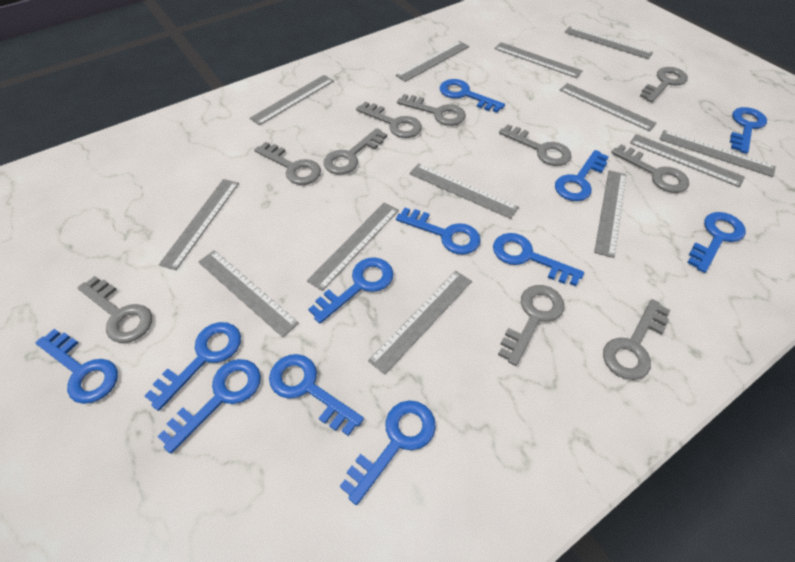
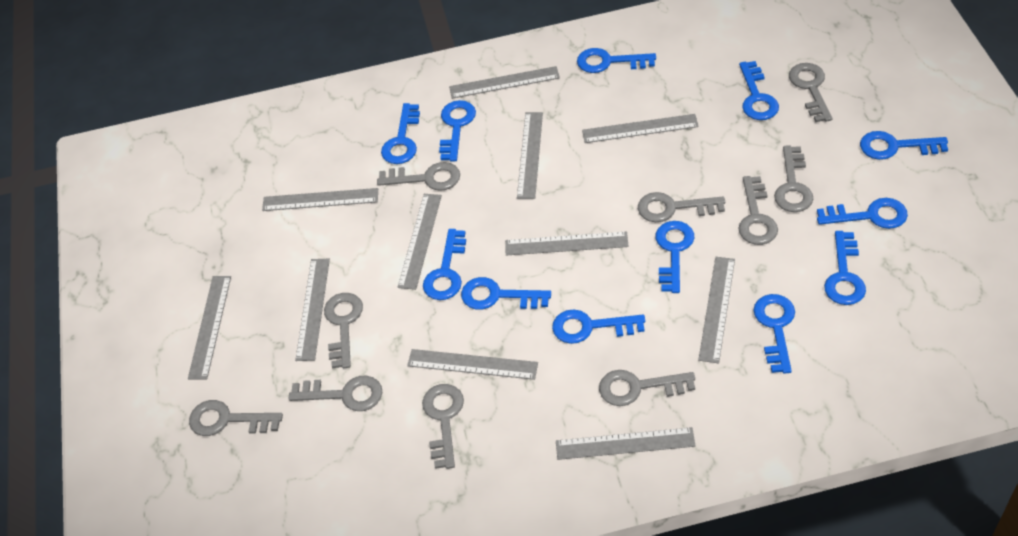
grey ruler: [159,179,239,270] [198,250,299,337] [250,75,334,125] [307,202,399,291] [368,271,472,375] [396,41,469,82] [409,163,519,219] [494,42,583,78] [560,83,657,131] [564,26,653,59] [594,170,626,258] [630,134,745,187] [659,130,776,177] = 13 -> [188,276,231,379] [262,188,378,211] [295,259,330,361] [398,194,442,290] [407,349,538,380] [449,66,560,99] [505,231,629,256] [517,112,543,199] [556,427,696,460] [582,114,699,143] [698,257,735,364] = 11

